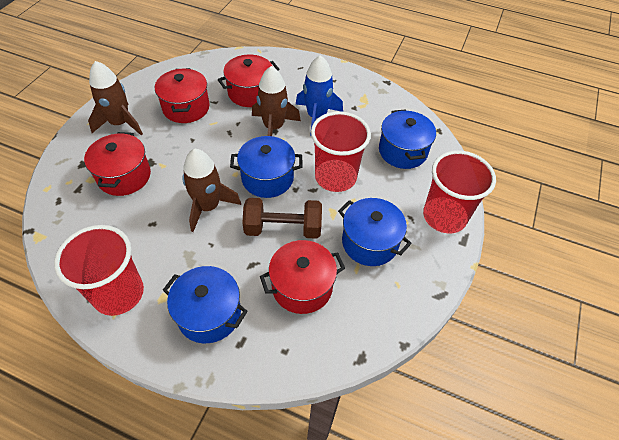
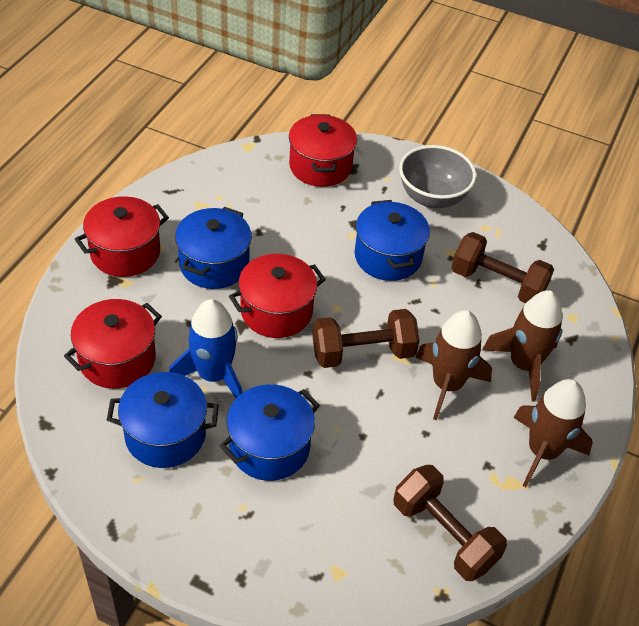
brown dumbbell: [242,198,322,239] = 1 -> [312,309,420,368] [393,465,507,581] [451,232,554,303] = 3
grey bowl: none = 0 -> [399,145,476,208] = 1
red cup: [54,225,144,316] [311,111,371,192] [423,151,496,233] = 3 -> none = 0

